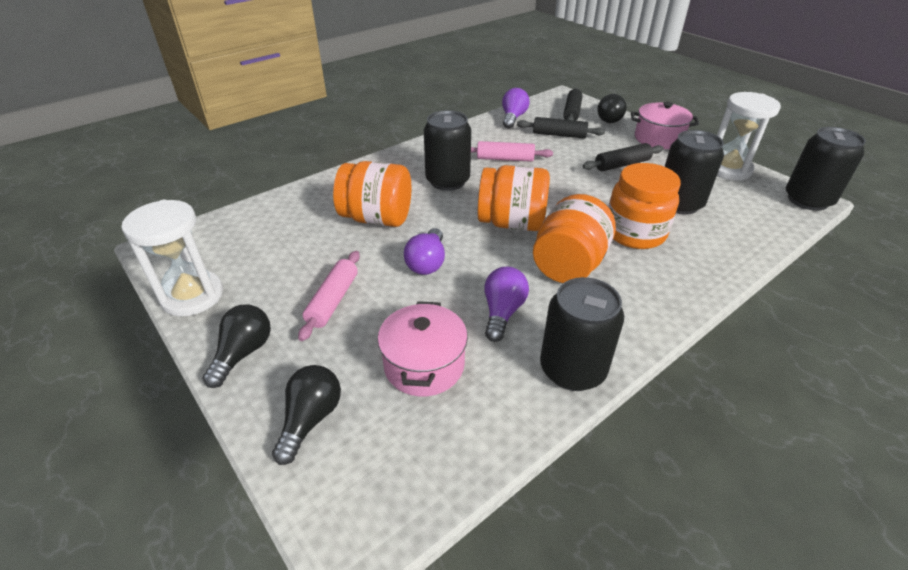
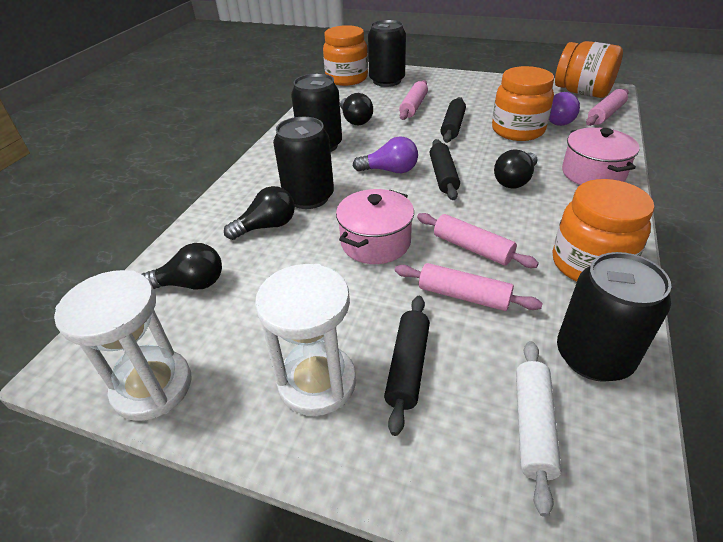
black light bulb: [202,304,271,388] [272,365,341,465] [597,94,626,123] = 3 -> [142,243,222,290] [224,186,295,240] [340,93,373,125] [494,149,538,188] = 4
pink rolling pin: [298,251,360,341] [471,141,553,162] = 2 -> [395,263,543,311] [399,80,428,120] [417,213,539,268] [586,89,629,126] = 4
purple light bulb: [404,228,445,275] [484,267,529,342] [502,88,530,129] = 3 -> [353,136,418,173] [549,92,580,126] = 2
white rolling pin: none = 0 -> [516,341,562,517] = 1

